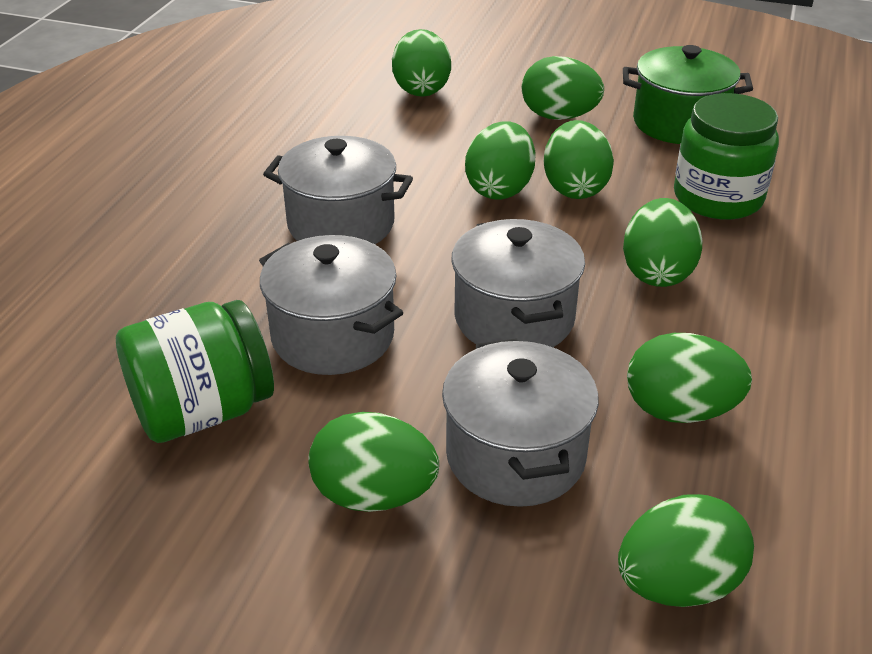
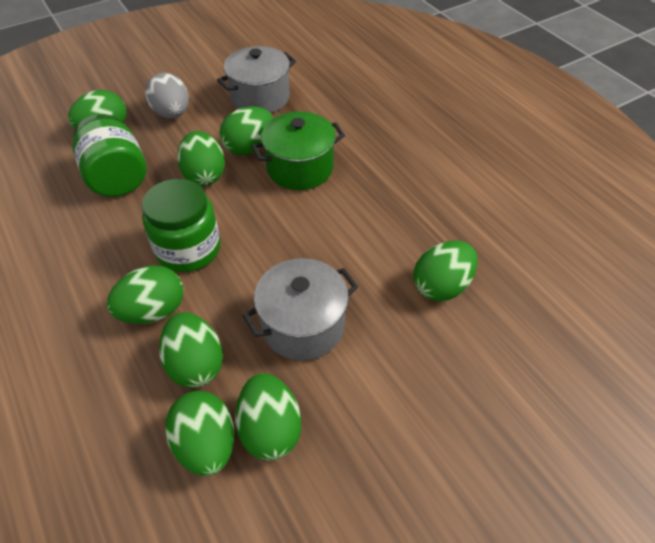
grey egg: none = 0 -> [145,72,189,119] = 1
grey pot: [259,235,403,375] [263,136,413,244] [442,338,599,507] [451,219,585,347] = 4 -> [217,46,296,113] [243,258,358,360] = 2

